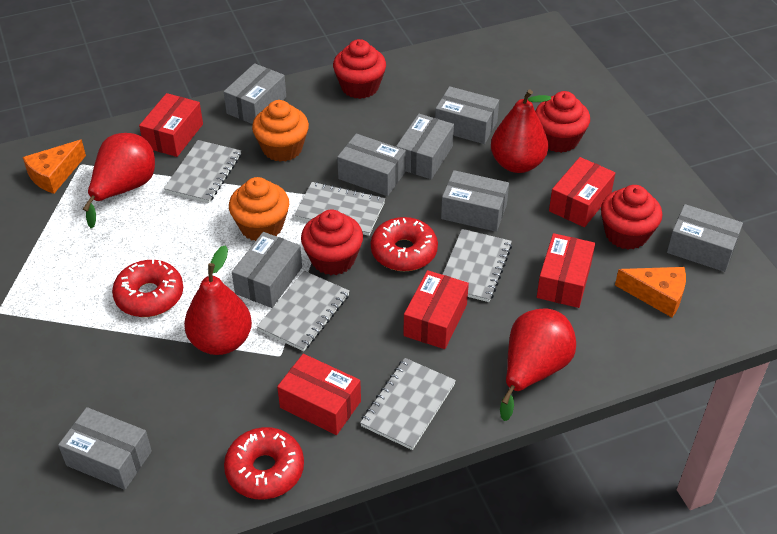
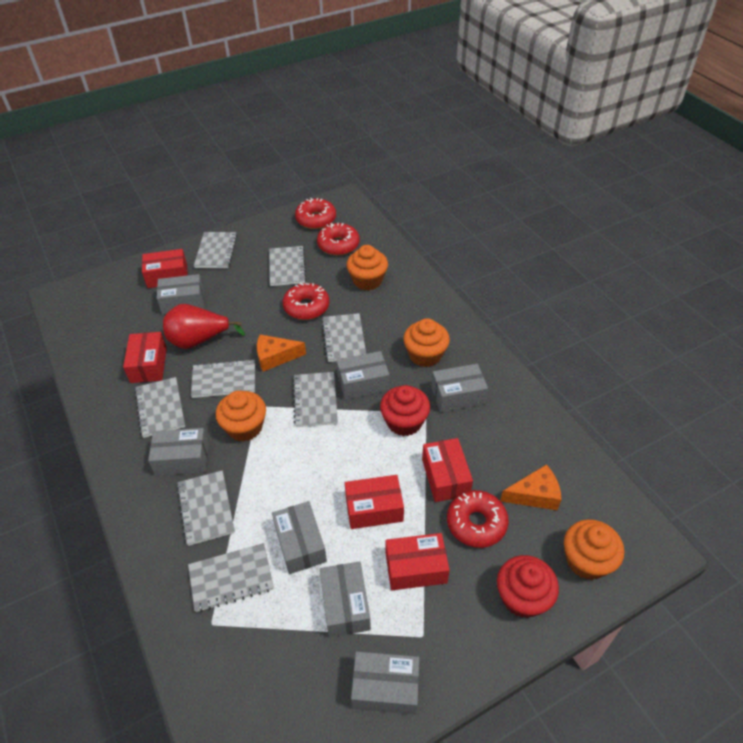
grey box: [58,407,152,490] [224,63,286,124] [232,232,302,308] [337,134,406,196] [396,114,454,179] [435,86,499,144] [441,170,509,232] [667,204,743,272] = 8 -> [148,428,209,476] [157,274,204,315] [272,501,327,574] [320,562,371,637] [336,351,390,400] [351,651,419,715] [431,364,488,412] = 7
grey notebook: [164,140,241,203] [257,271,350,351] [294,182,385,236] [360,358,456,450] [443,229,512,302] = 5 -> [135,377,185,438] [177,470,235,546] [188,543,274,612] [191,359,255,398] [194,232,237,268] [269,246,306,286] [293,372,338,427] [322,313,366,362] = 8
orange cupcake: [229,177,289,241] [252,100,309,162] = 2 -> [216,391,266,442] [347,245,388,290] [403,318,450,367] [564,519,624,580] = 4
red cupcake: [301,210,363,275] [333,39,386,99] [535,91,590,153] [601,185,662,250] = 4 -> [380,385,430,436] [497,555,559,618] = 2
red donut: [112,259,183,317] [224,427,304,499] [371,217,438,271] = 3 -> [283,283,329,320] [295,198,336,229] [317,223,360,256] [447,490,509,548] = 4
red pear: [83,133,155,228] [184,245,252,355] [491,89,551,173] [500,308,576,421] = 4 -> [163,304,245,349] = 1

